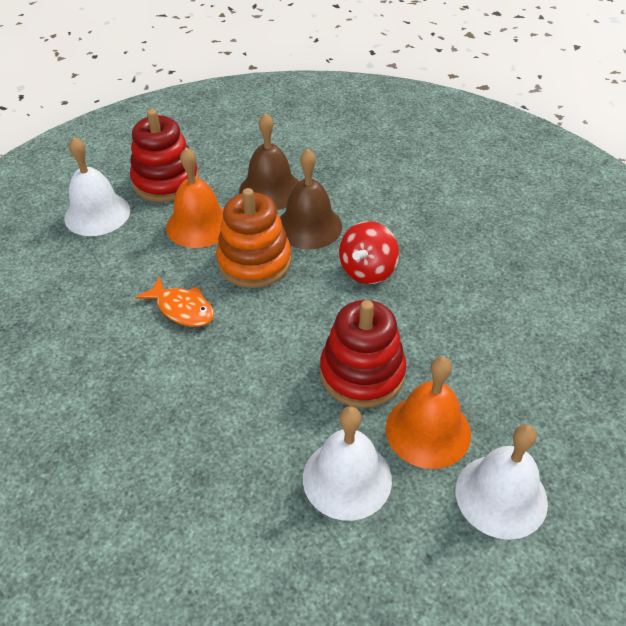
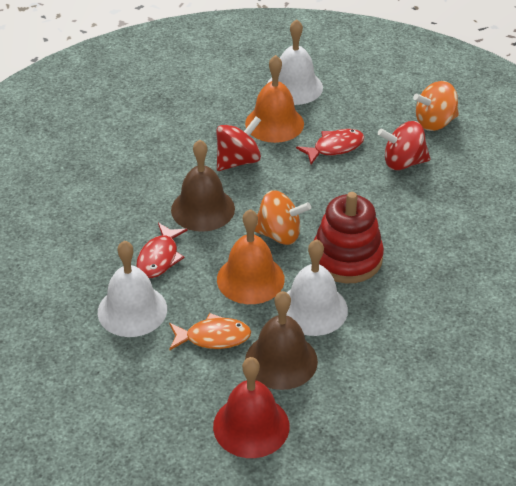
orange spinning top: none = 0 -> [254,190,311,245] [413,81,459,131] = 2
orange stacking toy: [216,188,292,288] = 1 -> none = 0
red bell: none = 0 -> [213,357,289,458] = 1
red fish: none = 0 -> [136,223,188,278] [296,129,364,164] = 2
red spinning top: [339,221,399,284] = 1 -> [217,116,261,171] [378,121,430,170] = 2
red stacking toy: [130,109,199,202] [320,300,406,408] = 2 -> [313,192,384,283] = 1

